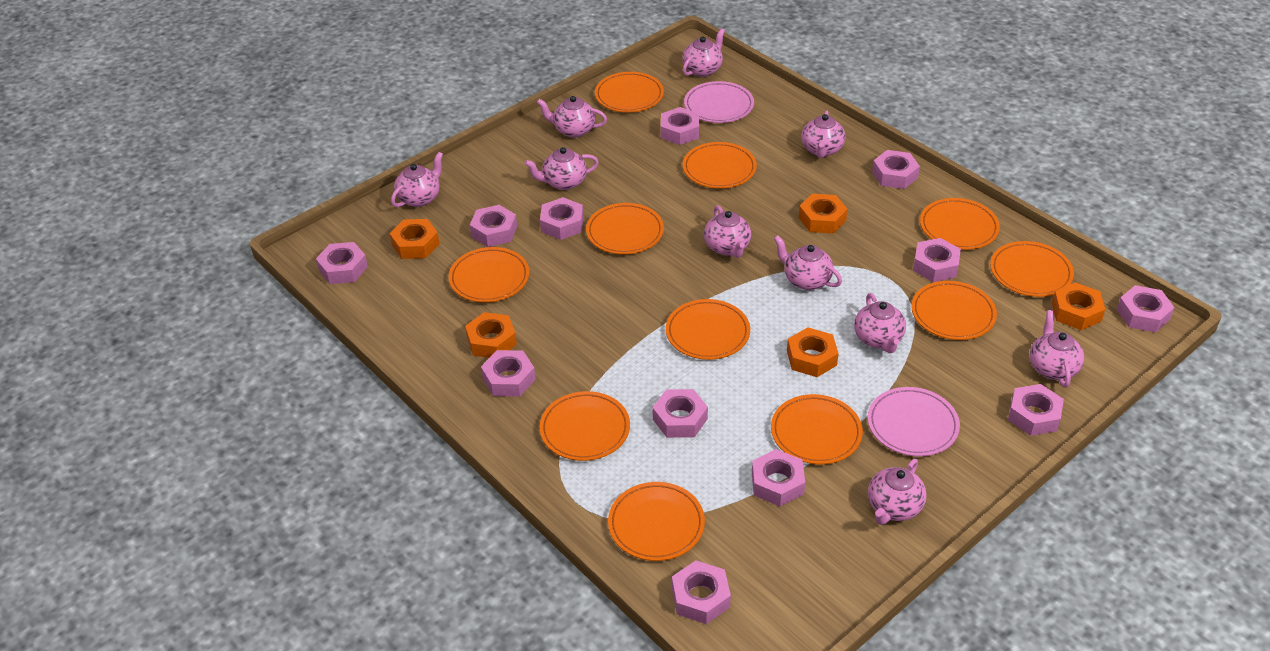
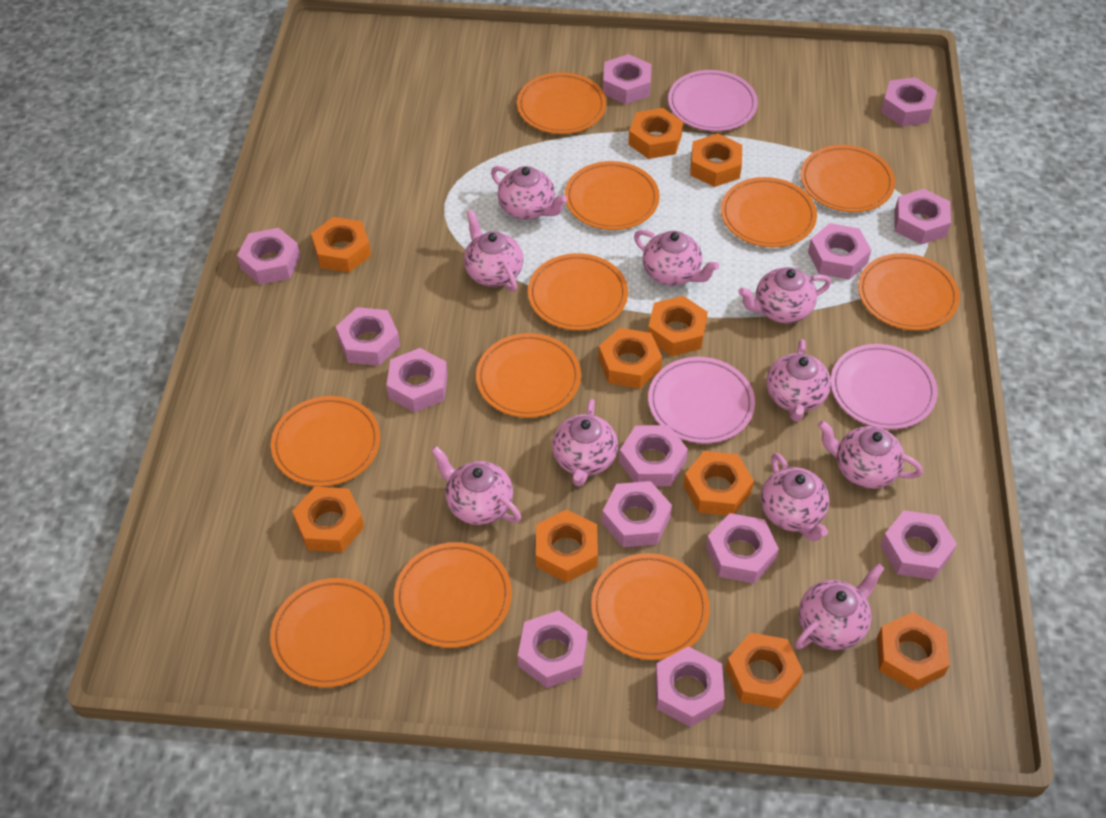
orange nut: [390,219,440,259] [465,312,517,358] [787,327,839,377] [799,194,848,234] [1052,282,1105,330] = 5 -> [292,487,364,552] [311,217,371,273] [536,509,598,582] [598,328,662,389] [628,108,683,159] [648,296,708,356] [683,451,754,516] [690,133,742,187] [726,633,803,709] [877,612,950,690] = 10
pink nut: [316,242,368,284] [470,205,517,247] [481,350,536,397] [540,197,583,240] [652,389,708,438] [661,107,699,145] [672,560,731,624] [752,449,805,506] [872,150,920,189] [913,238,961,282] [1008,384,1064,436] [1117,285,1175,332] = 12 -> [237,228,301,285] [336,307,400,366] [386,348,448,412] [518,610,588,688] [602,481,672,547] [603,54,651,104] [619,425,688,486] [655,646,725,727] [706,513,779,584] [808,223,871,280] [881,77,937,126] [881,510,957,580] [894,189,951,245] = 13
pink plate: [684,81,754,123] [868,387,960,456] = 2 -> [648,357,755,444] [668,70,758,131] [831,344,938,429] = 3

